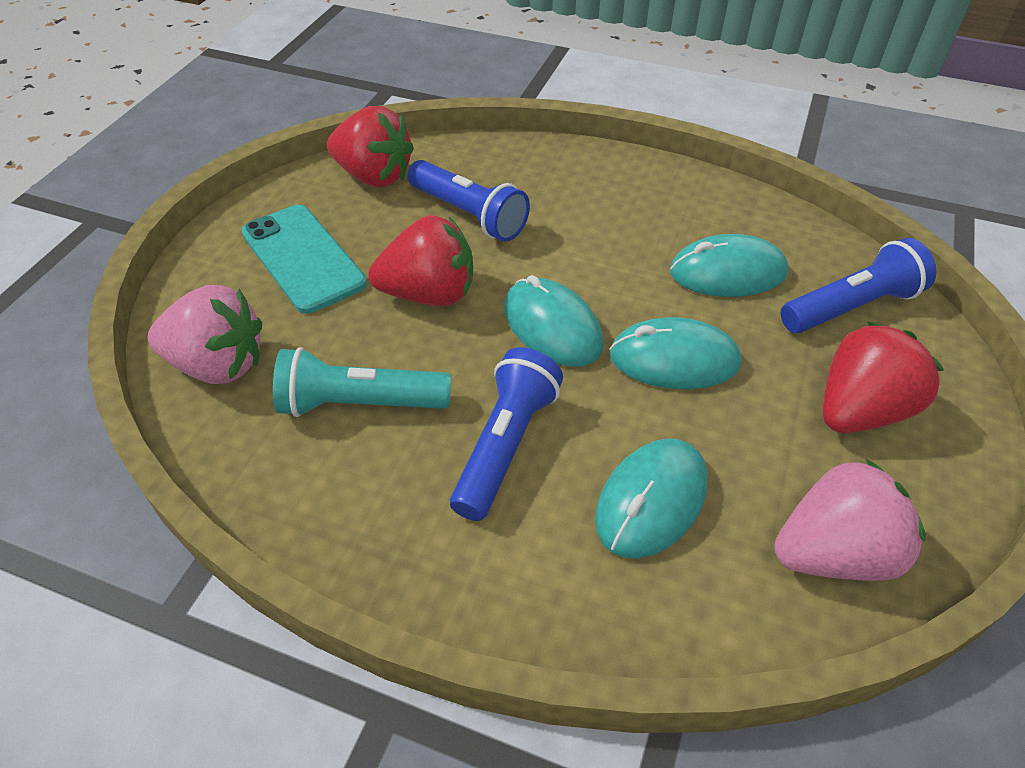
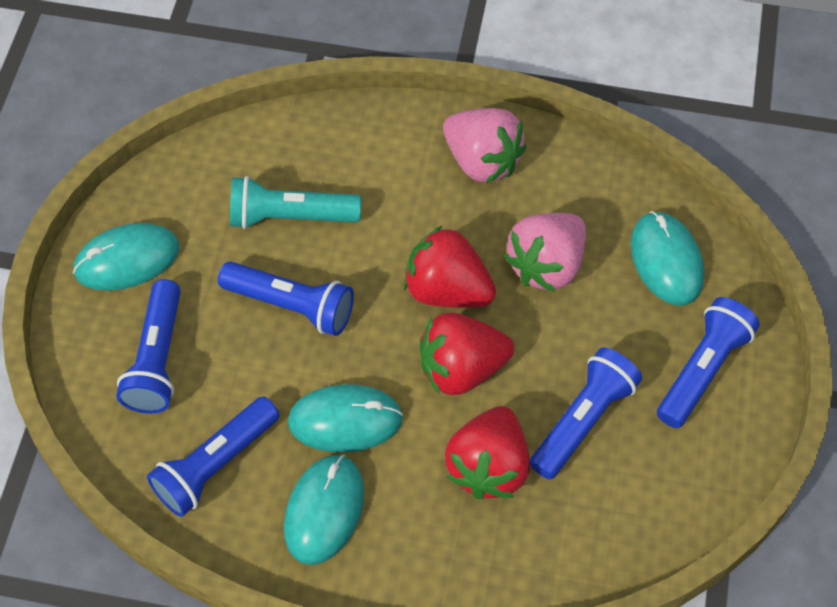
blue flashlight: [407,160,530,242] [450,347,563,521] [781,238,936,333] = 3 -> [116,279,181,413] [147,396,280,517] [218,261,354,336] [530,347,642,479] [657,297,760,428] = 5
turquoise phone: [242,205,367,314] = 1 -> none = 0

